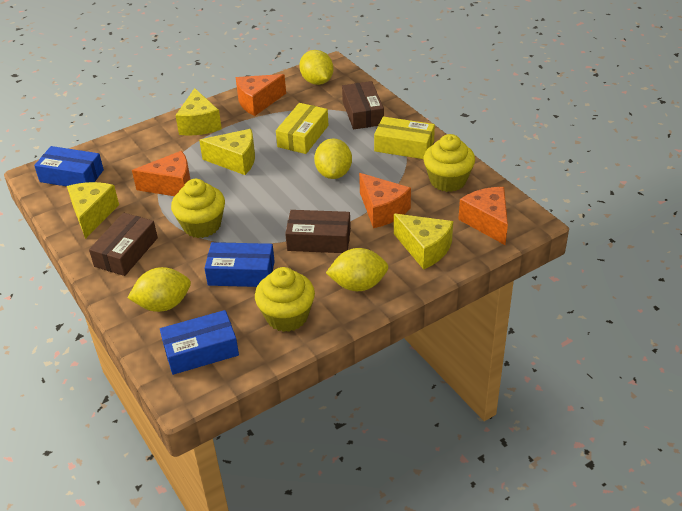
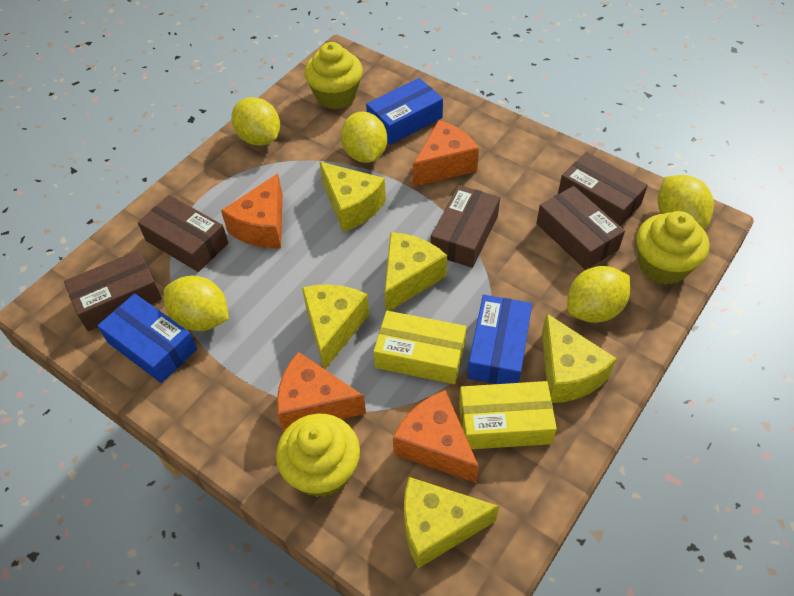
brown box: [89,212,158,276] [285,210,351,253] [342,81,384,129] = 3 -> [64,250,162,331] [138,195,228,272] [431,185,500,268] [536,186,625,270] [558,152,648,226] = 5
yellow cheese: [67,182,119,239] [175,88,222,136] [199,129,255,175] [394,214,453,270] = 4 -> [302,284,369,369] [320,162,386,232] [385,232,447,311] [404,477,499,568] [542,313,617,403] = 5
yellow lemon: [127,267,191,312] [299,50,334,85] [314,138,352,179] [326,248,389,291] = 4 -> [163,276,229,331] [231,97,280,146] [341,112,387,163] [567,266,630,323] [658,175,714,229] = 5

